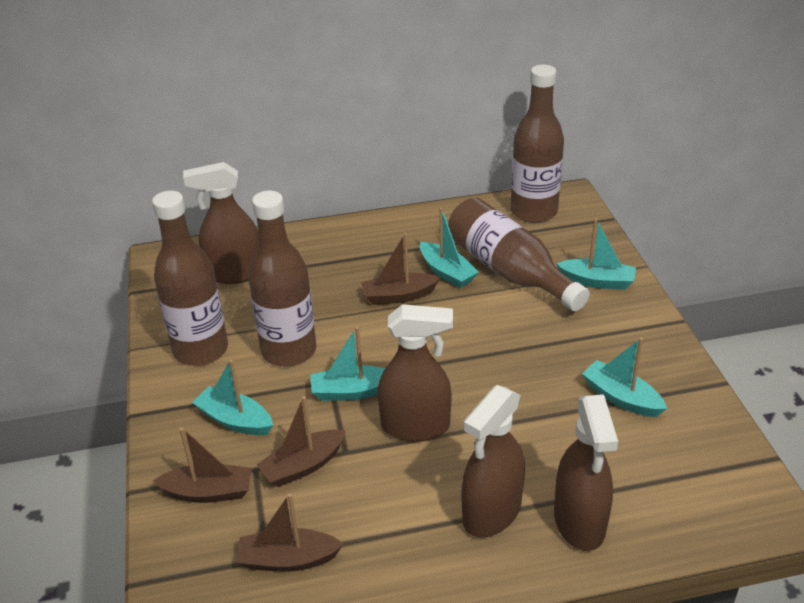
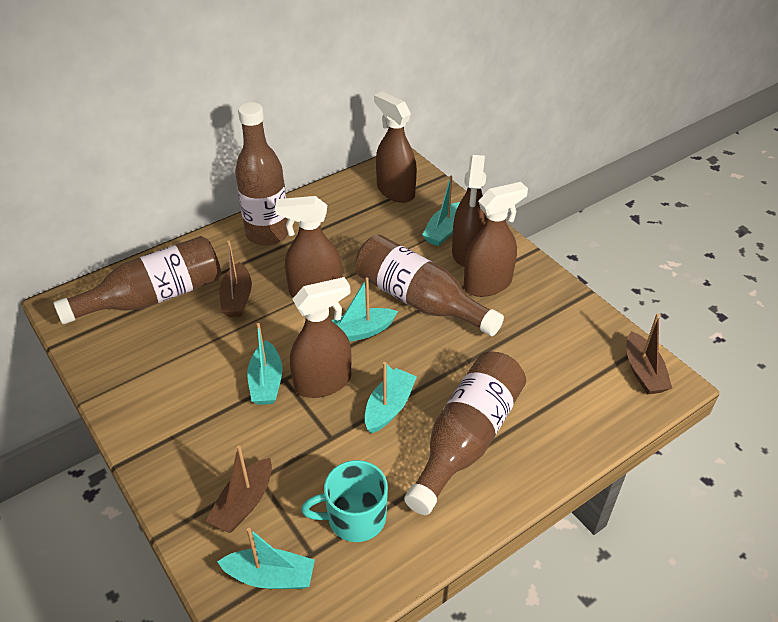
brown boat: [153,427,252,503] [237,494,343,572] [256,396,346,487] [361,233,440,305] = 4 -> [206,446,272,533] [220,241,252,317] [627,313,672,394] = 3
brown spray bottle: [183,162,259,284] [378,304,453,442] [462,385,525,538] [554,395,618,551] = 4 -> [275,196,343,298] [290,277,352,398] [374,91,417,203] [452,155,487,267] [464,182,528,297] = 5
turquoise mug: none = 0 -> [301,460,388,542] = 1

